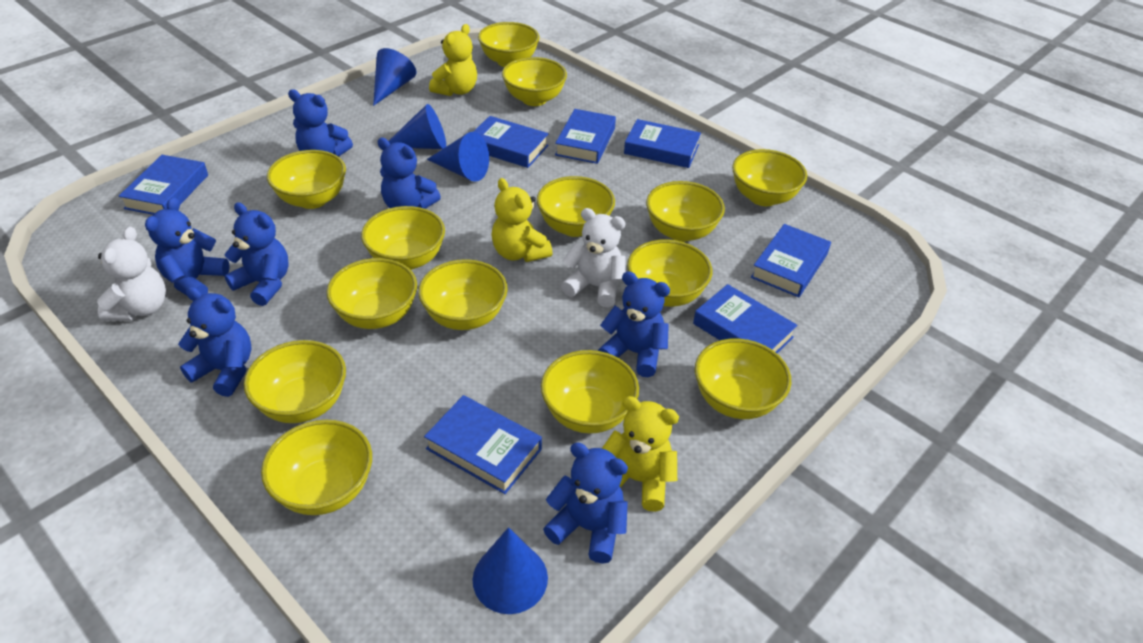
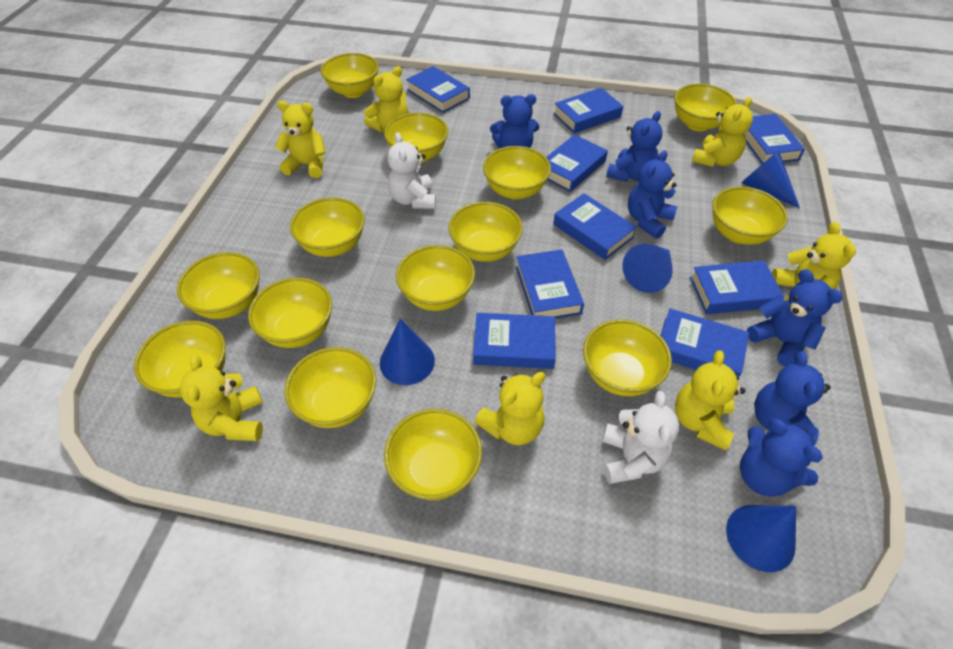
blue book: [119,155,208,215] [424,395,542,494] [473,116,549,168] [555,109,616,164] [624,119,701,168] [693,284,798,353] [751,224,831,297] = 7 -> [406,66,470,113] [473,313,556,369] [516,249,584,319] [546,134,608,192] [553,88,623,133] [553,193,637,260] [660,308,749,377] [690,260,784,314] [744,114,805,164] = 9
blue teddy bear: [145,197,230,295] [178,287,252,397] [224,202,289,306] [288,89,353,157] [377,138,441,209] [543,443,628,564] [598,271,670,377] = 7 -> [490,94,539,149] [606,111,662,182] [628,150,677,239] [740,419,823,497] [747,269,843,367] [754,351,830,446] = 6
yellow teddy bear: [429,24,477,96] [492,178,553,262] [602,396,679,512] = 3 -> [180,355,263,441] [275,101,326,178] [364,66,409,132] [475,372,545,445] [675,351,745,450] [692,97,753,167] [772,222,856,301] = 7

